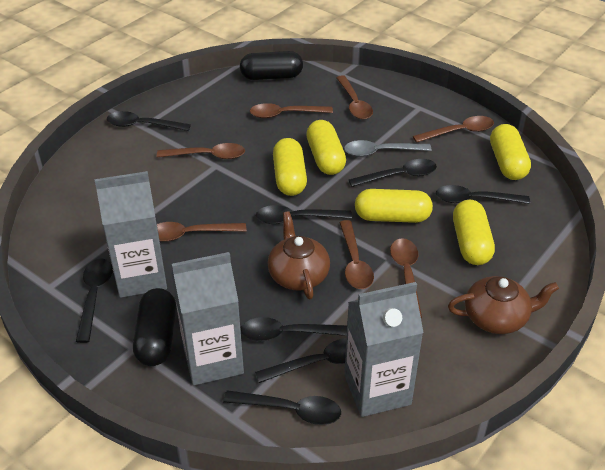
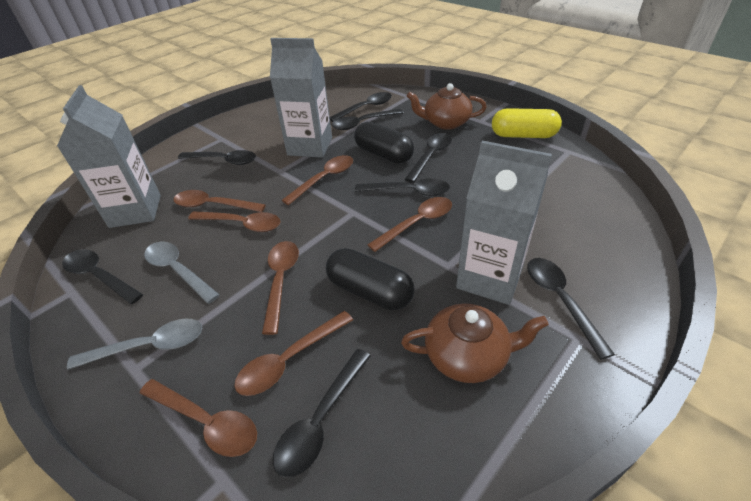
grey spoon: [344,140,432,157] = 1 -> [67,319,202,370] [144,242,220,304] = 2
yellow capsule: [273,138,307,196] [306,120,346,175] [355,189,433,223] [453,200,495,265] [490,124,531,180] = 5 -> [492,108,562,138] = 1

